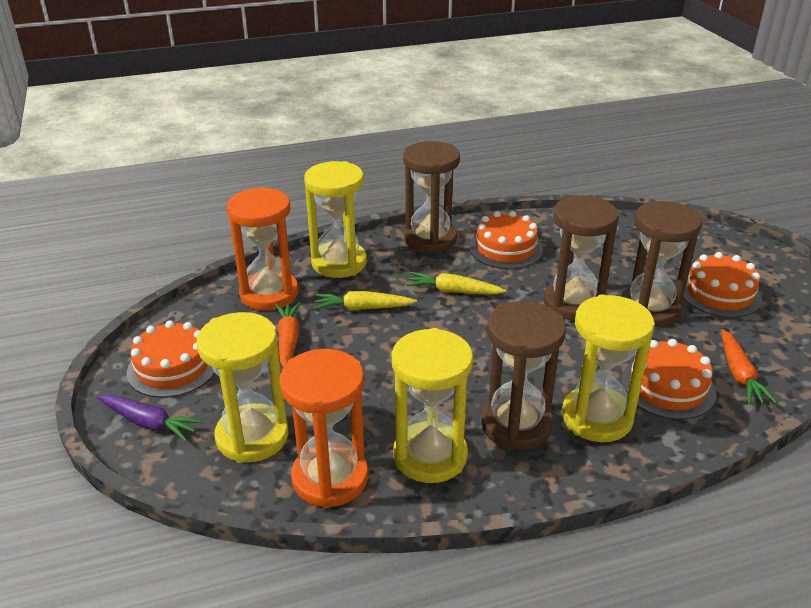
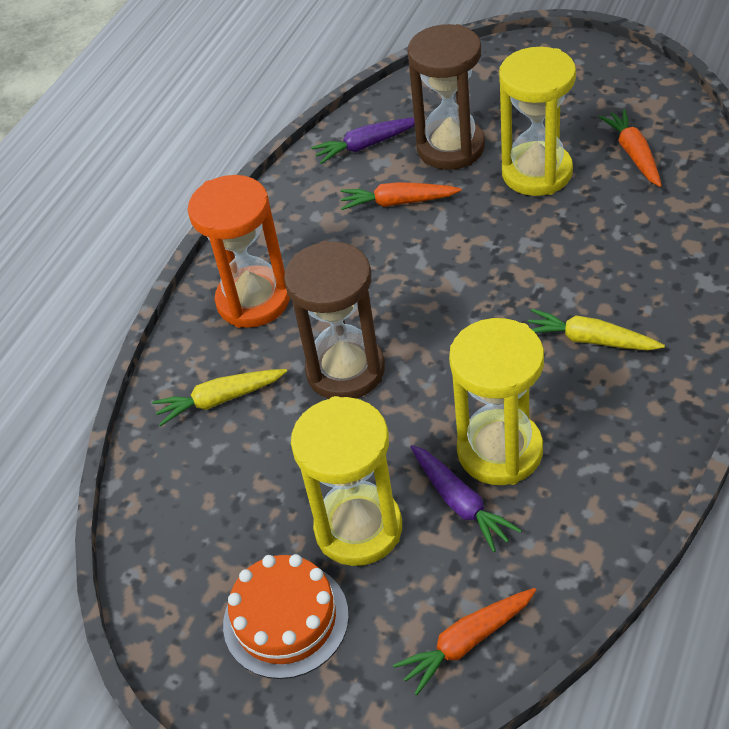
brown hourglass: [403,141,460,254] [481,301,566,450] [544,195,619,320] [621,201,702,327] = 4 -> [284,241,385,399] [407,24,485,170] = 2
orange cake: [127,320,215,398] [469,211,543,269] [621,339,716,420] [683,252,762,318] = 4 -> [223,554,349,679] = 1
orange carrot: [275,302,300,367] [721,329,777,404] = 2 -> [341,182,462,210] [393,588,536,695] [599,109,662,187] = 3
orange hourglass: [227,187,298,311] [280,349,368,508] = 2 -> [188,175,290,328] = 1
purple carrot: [97,395,203,441] = 1 -> [311,118,415,164] [411,445,522,552] = 2
yellow hourglass: [197,312,289,463] [304,161,367,278] [392,328,473,483] [562,294,655,442] = 4 -> [291,396,402,566] [449,318,544,485] [499,47,576,196] = 3

